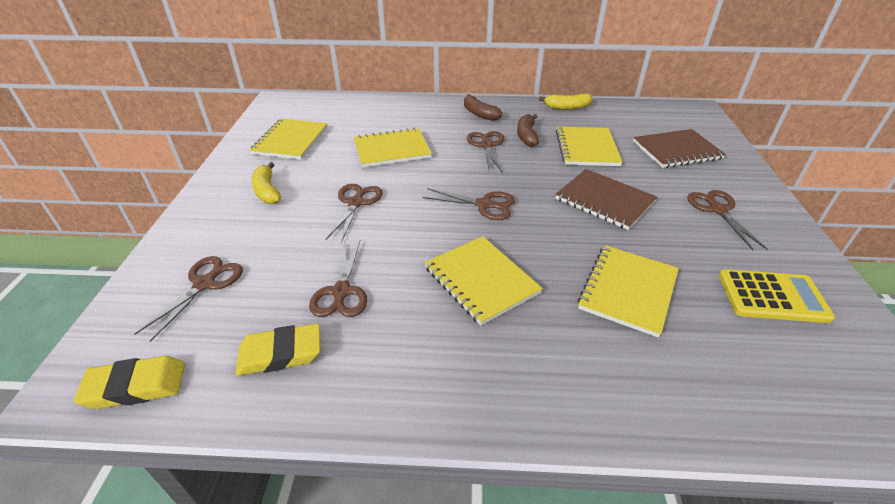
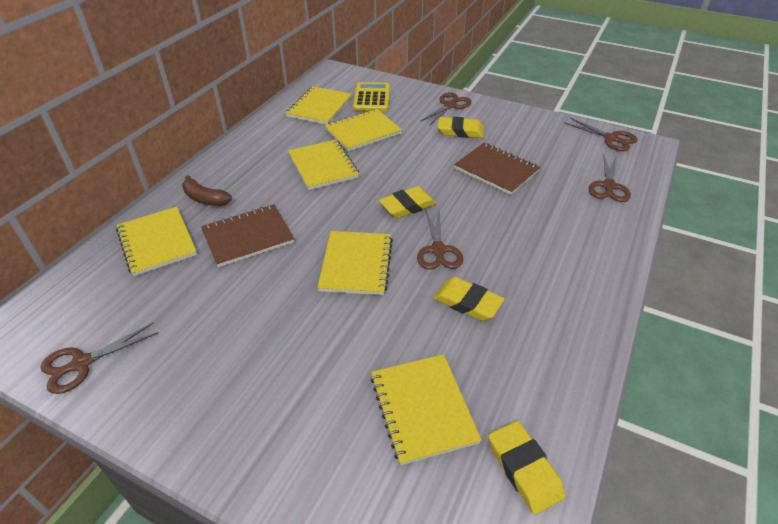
brown banana: [464,94,503,121] [517,114,539,147] = 2 -> [182,175,232,206] = 1
brown scissors: [134,256,243,342] [309,241,367,317] [326,184,383,243] [423,188,515,220] [467,131,505,172] [687,190,767,250] = 6 -> [41,323,159,394] [417,211,463,270] [420,92,471,126] [565,118,638,151] [589,155,631,202] = 5
yellow banana: [251,162,281,204] [539,93,593,110] = 2 -> none = 0
yellow eraser: [74,356,185,409] [236,324,320,376] = 2 -> [379,186,437,218] [433,277,505,321] [438,117,484,138] [489,421,566,515] = 4
yellow notebook: [250,119,327,160] [354,128,432,168] [425,236,543,325] [556,127,623,166] [578,245,679,338] = 5 -> [116,207,197,276] [286,86,352,125] [288,140,359,190] [317,231,393,295] [324,109,402,151] [371,354,481,465] = 6

